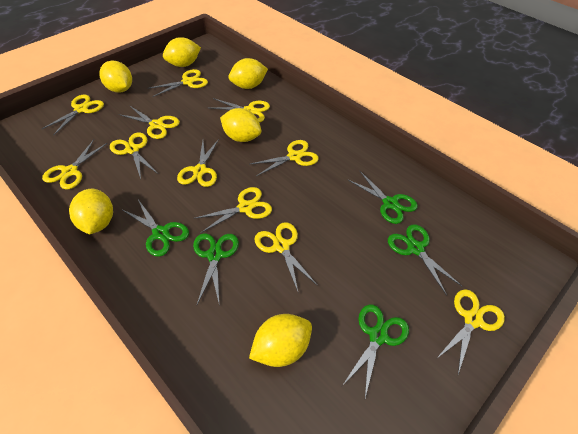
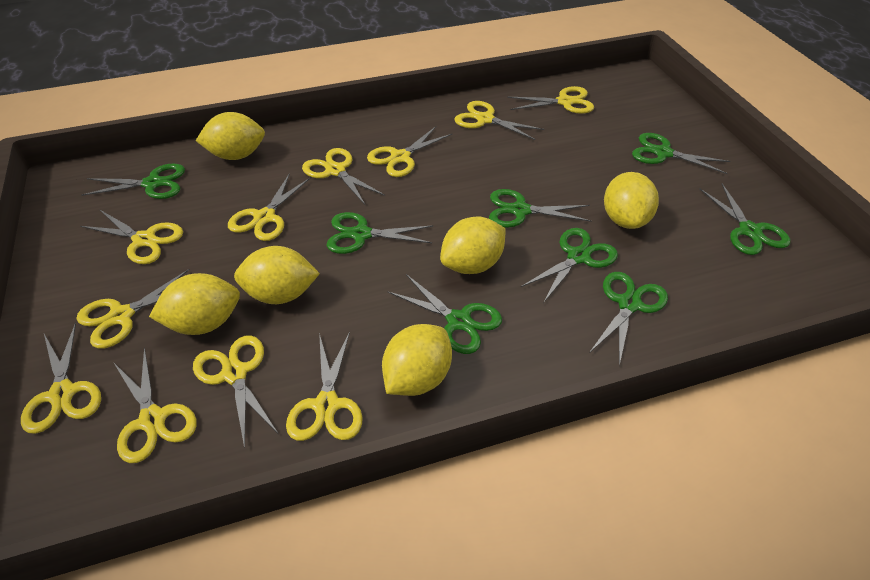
green scissors: [123,200,189,257] [193,233,239,304] [342,305,409,398] [348,171,418,224] [388,225,462,295] = 5 -> [81,164,185,199] [327,212,433,254] [388,274,502,354] [489,189,591,228] [521,228,618,303] [589,272,668,366] [632,133,730,174] [700,184,790,255] = 8

